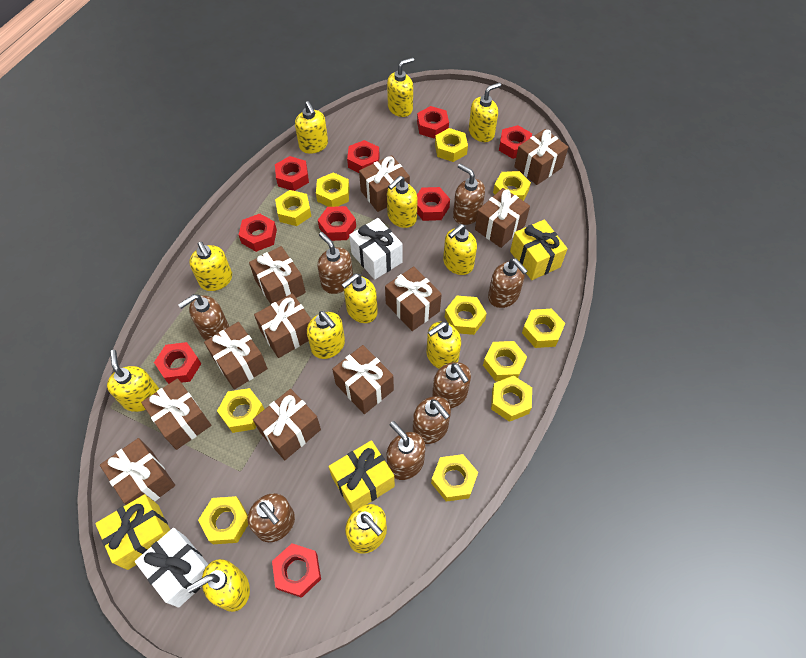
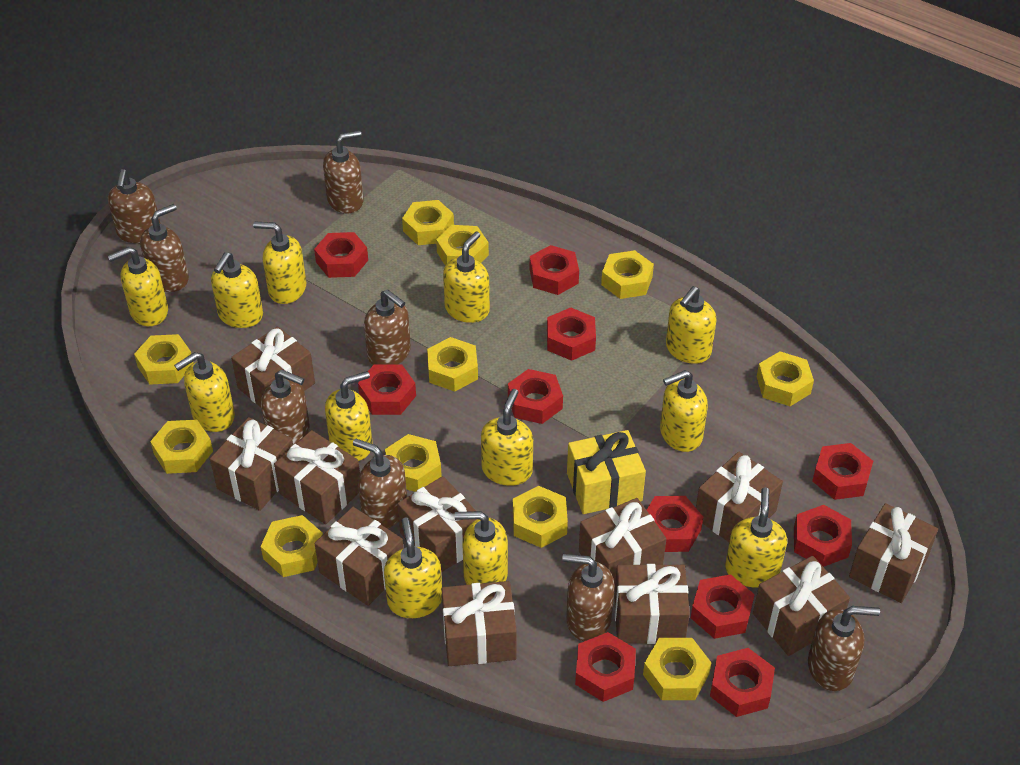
red nut: [154,342,201,384] [239,214,277,252] [272,543,321,598] [275,156,309,191] [318,206,356,241] [347,140,380,173] [417,106,449,139] [417,187,450,221] [499,125,532,159] = 9 -> [314,232,368,278] [358,365,416,415] [508,369,563,424] [530,245,579,295] [547,307,596,361] [575,632,636,702] [647,496,703,552] [691,574,755,639] [710,648,775,717] [794,505,852,567] [812,443,873,500] = 11
white gift: [135,528,208,608] [349,218,403,280] = 2 -> none = 0
yellow gift: [95,494,170,570] [328,440,395,512] [510,219,568,280] = 3 -> [567,430,646,514] = 1

